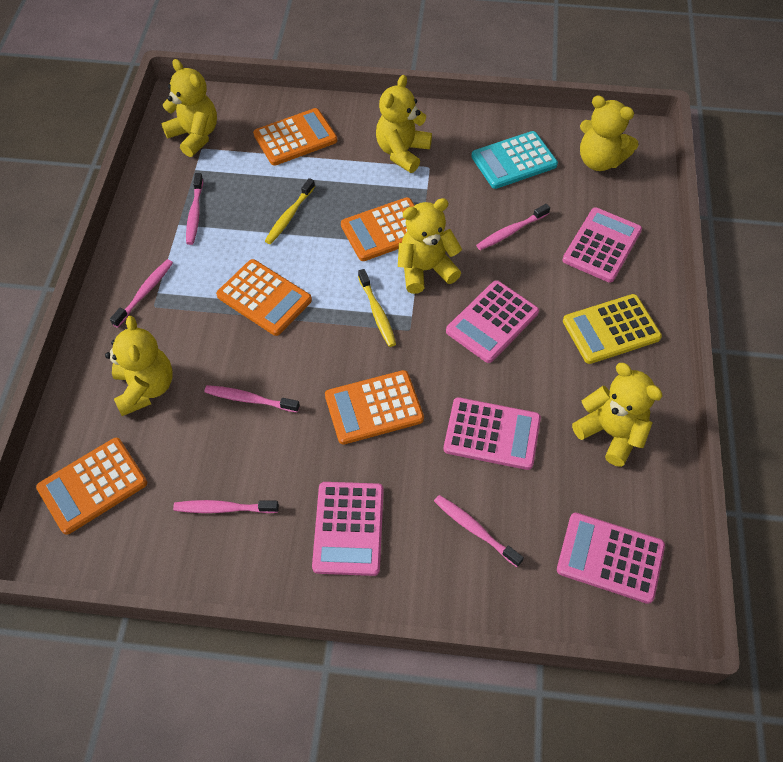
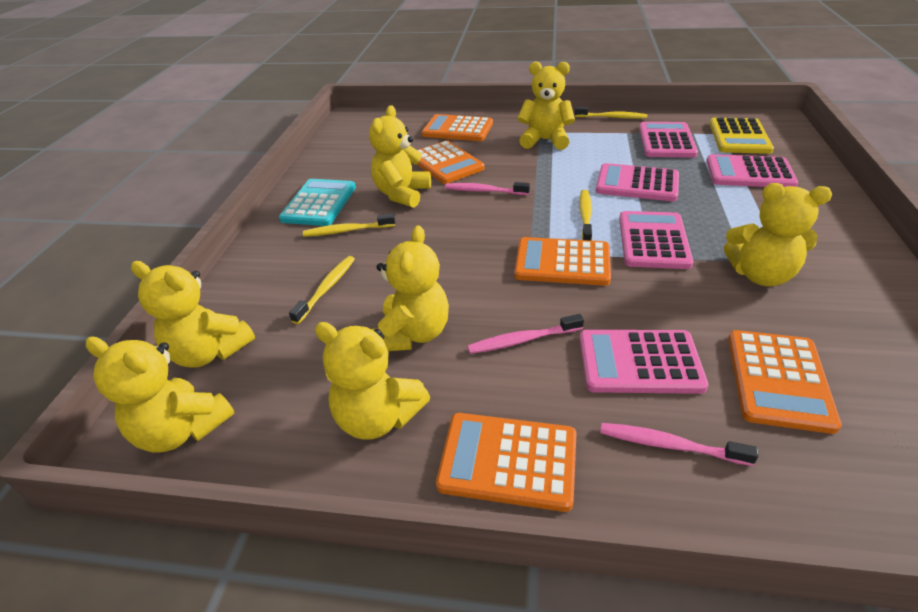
pink toothbrush: [110,259,173,328] [173,500,279,513] [186,173,203,245] [205,385,300,413] [434,495,524,567] [476,204,550,250] = 6 -> [445,182,530,195] [467,314,584,354] [600,423,759,466] = 3
yellow teddy bear: [105,316,173,416] [161,59,217,157] [376,75,432,173] [398,198,462,294] [572,363,663,467] [580,95,639,171] = 6 -> [86,336,235,453] [131,261,255,368] [315,322,430,440] [369,105,431,208] [372,225,449,351] [517,61,575,150] [724,183,832,286] = 7
yellow toothbrush: [265,178,315,244] [358,269,396,347] = 2 -> [289,256,355,324] [303,213,395,237] [575,107,647,119] [579,190,592,241] = 4

